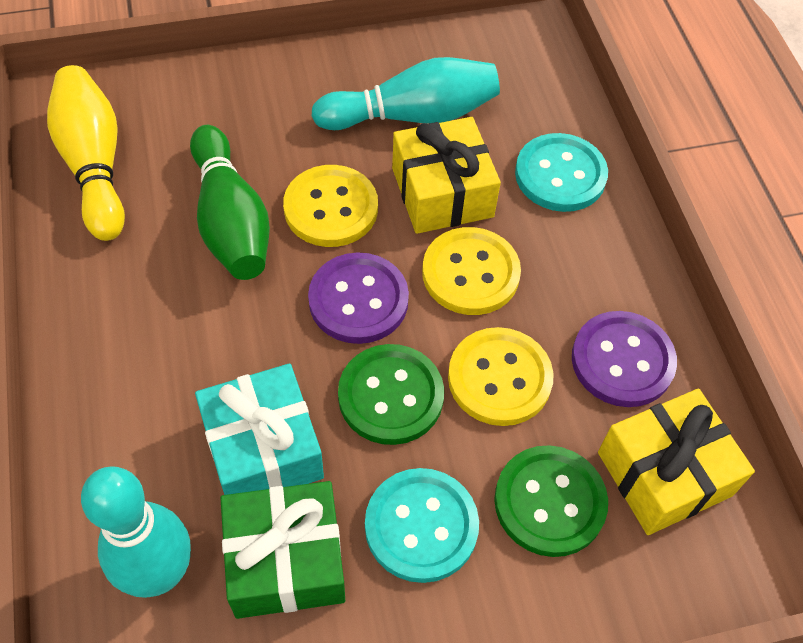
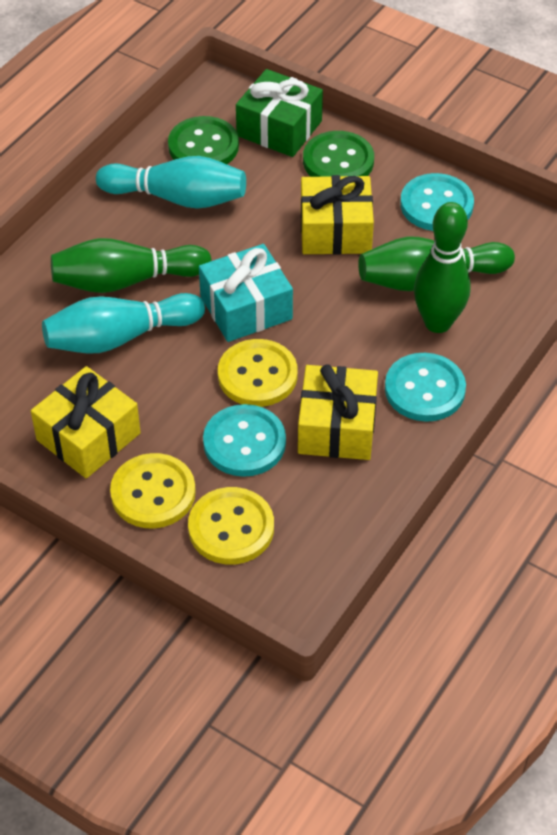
green bowling pin: [190,125,270,280] = 1 -> [51,238,212,293] [358,237,515,291] [414,202,471,333] = 3
purple button: [308,252,409,344] [572,311,677,407] = 2 -> none = 0
turquoise button: [365,468,479,583] [515,133,608,212] = 2 -> [203,404,286,477] [385,353,466,422] [400,173,474,231] = 3
yellow bowling pin: [47,65,125,241] = 1 -> none = 0
yellow gift: [392,117,501,234] [598,388,755,535] = 2 -> [31,366,141,478] [298,364,378,460] [301,175,374,255] = 3

